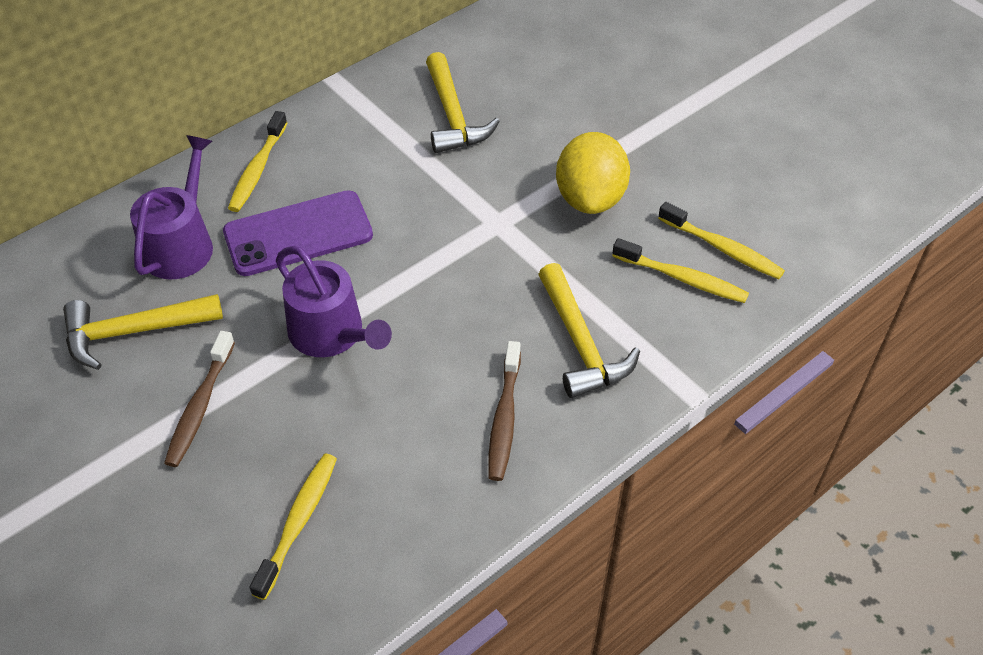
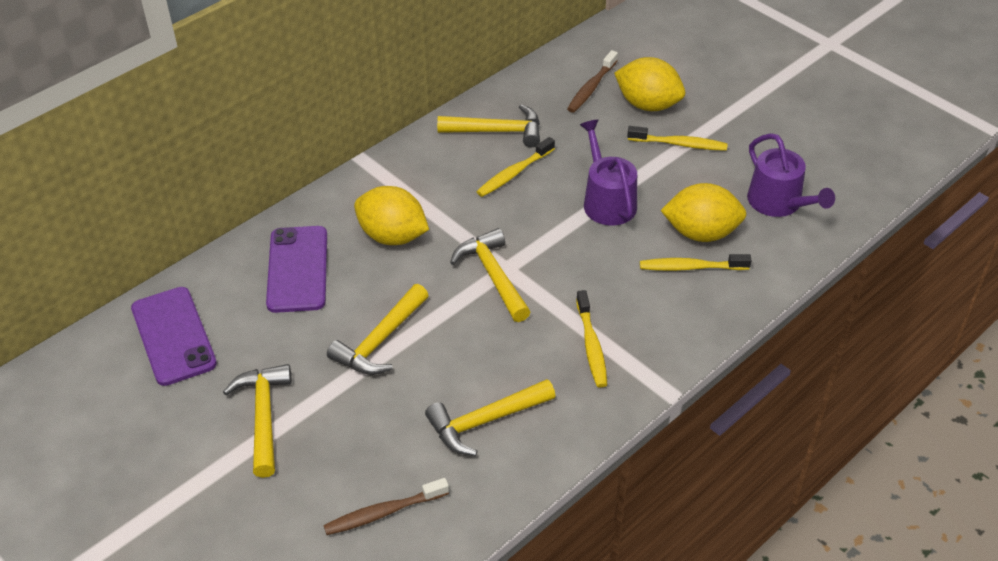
purple phone: [223,190,373,276] = 1 -> [131,287,217,386] [266,226,327,313] = 2
yellow hammer: [63,294,223,370] [426,52,500,153] [538,263,640,398] = 3 -> [223,364,292,478] [327,284,429,375] [425,379,556,456] [437,104,540,147] [450,228,530,322] = 5
yellow lemon: [556,132,630,214] = 1 -> [354,186,429,245] [614,57,685,111] [660,183,747,242] = 3

